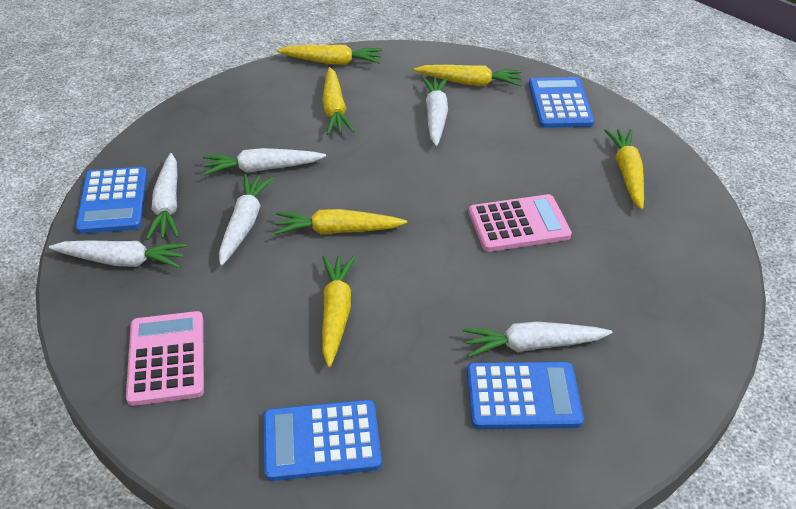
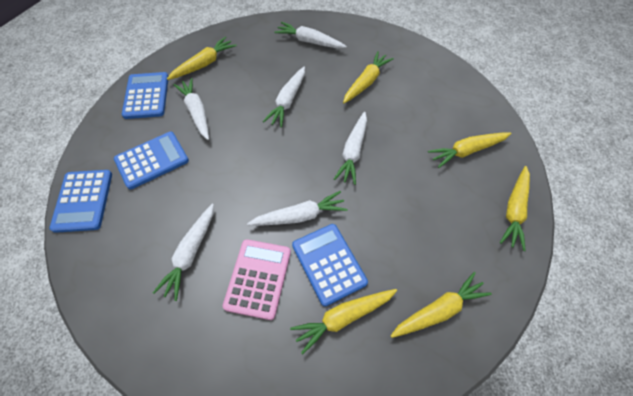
pink calculator: [126,311,204,406] [469,194,572,252] = 2 -> [223,239,291,320] = 1

